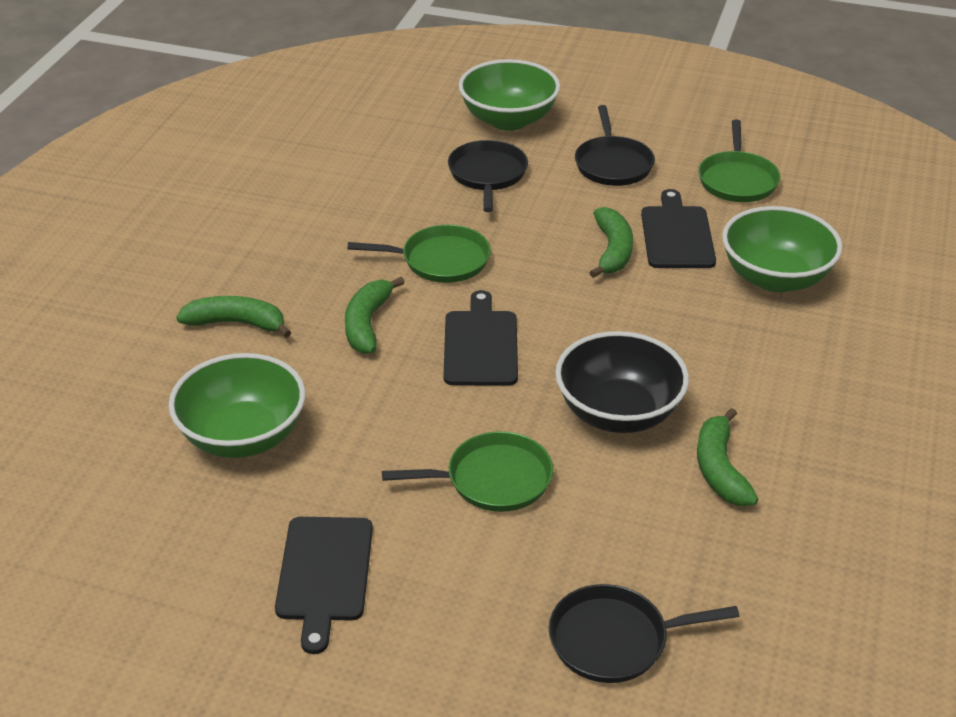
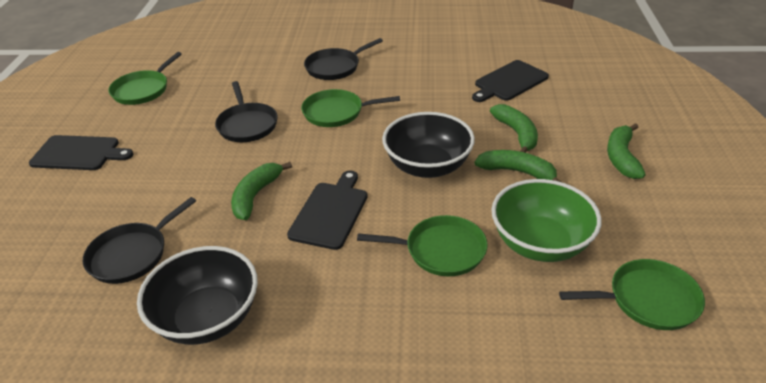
black bowl: [555,331,689,433] = 1 -> [137,246,258,345] [382,112,475,178] = 2
green bowl: [169,353,305,458] [459,59,560,131] [722,206,842,292] = 3 -> [491,179,602,262] = 1
green pan: [347,225,491,283] [382,431,553,512] [698,119,780,202] = 3 -> [108,52,182,105] [301,89,400,127] [357,215,488,276] [559,259,705,330] = 4

